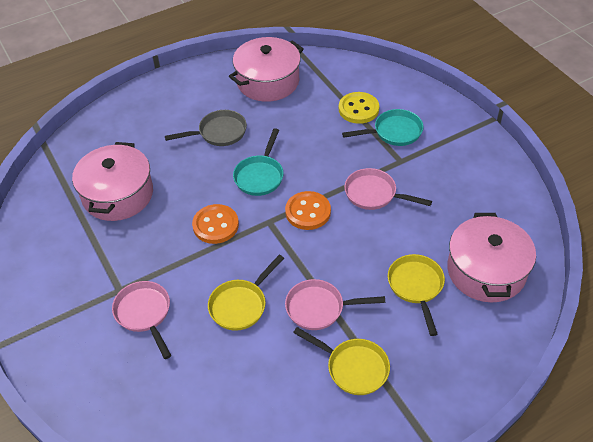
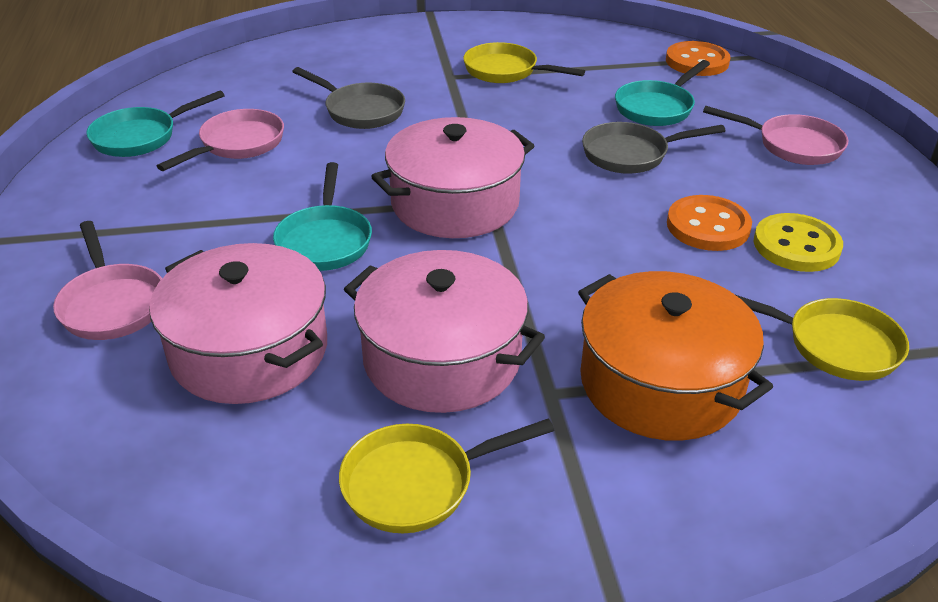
grey pan: [165,110,247,146] = 1 -> [292,67,405,129] [582,122,725,174] = 2
orange pot: none = 0 -> [578,271,773,441] = 1
turquoise pan: [233,128,284,196] [342,109,423,146] = 2 -> [86,90,225,157] [273,162,372,271] [615,60,710,126] = 3

